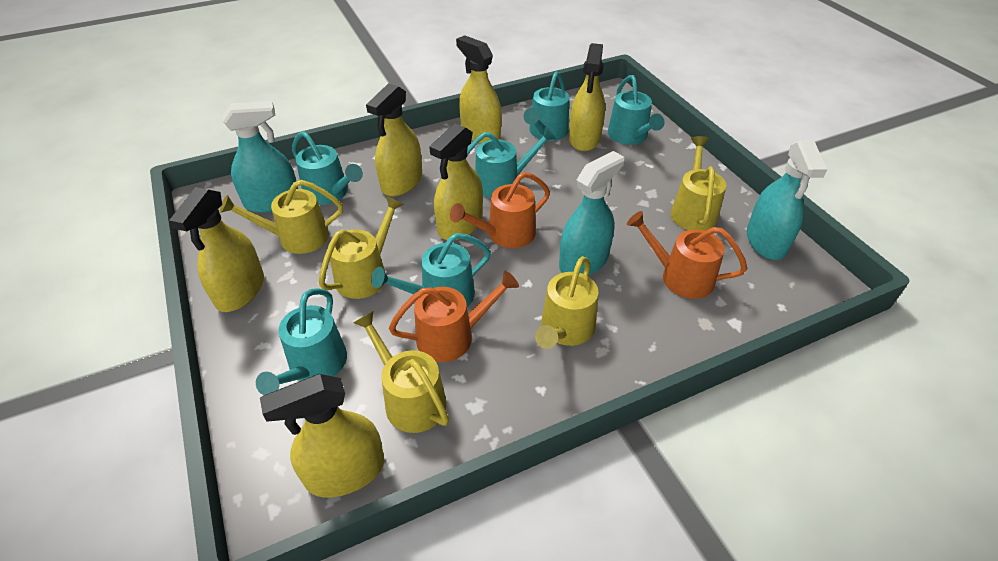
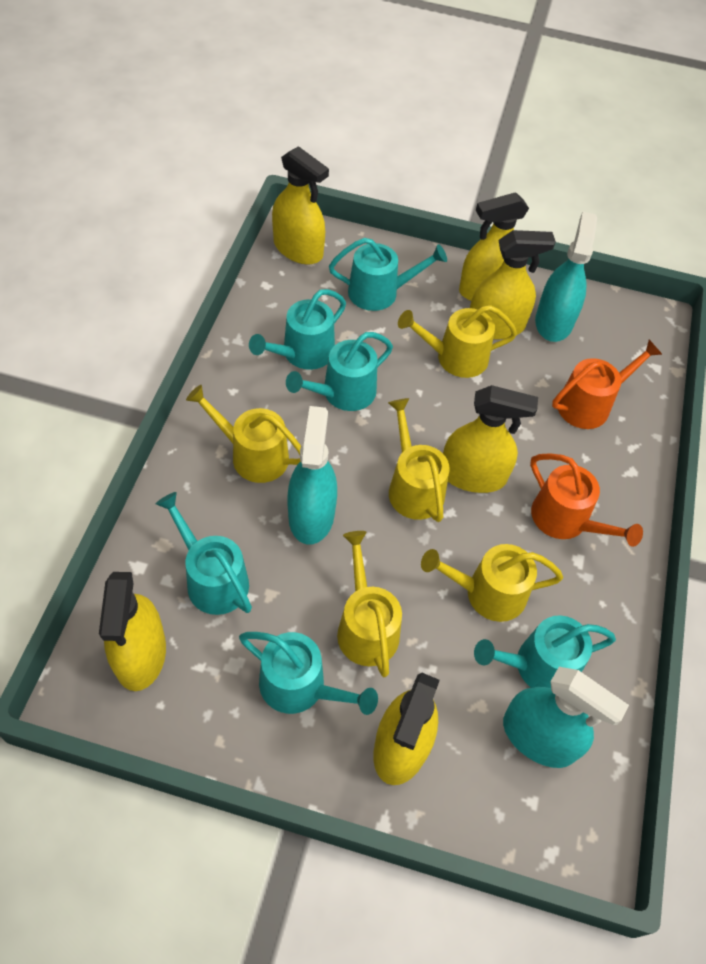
orange watering can: [389,271,519,362] [450,172,550,248] [627,211,747,299] = 3 -> [530,453,643,547] [552,340,663,429] = 2

